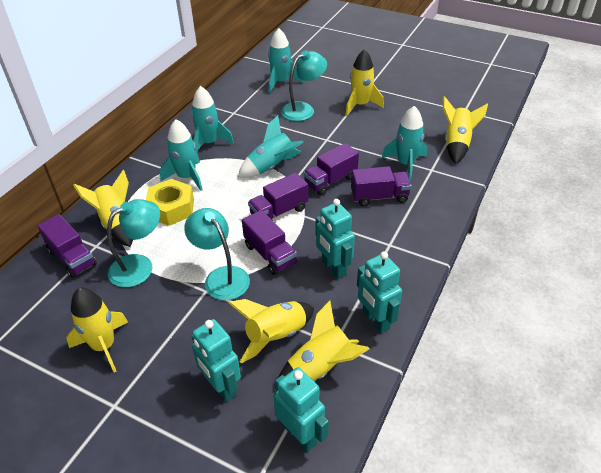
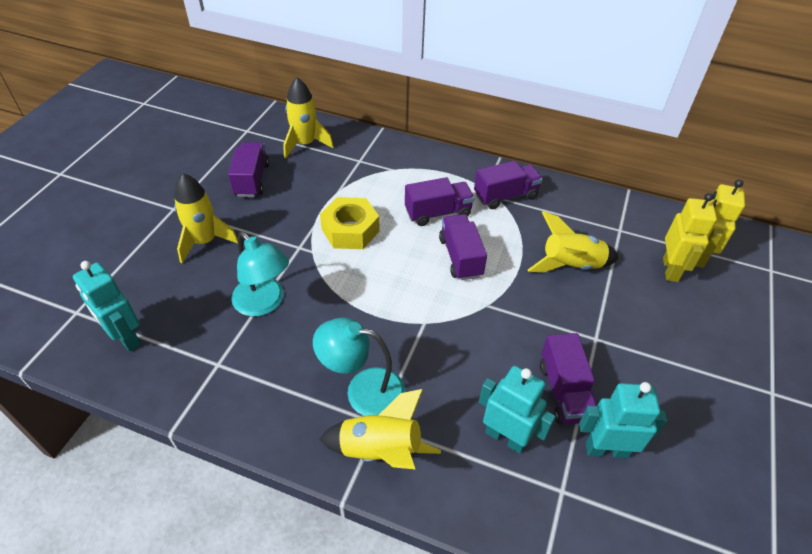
turquoise lamp: [107,199,160,287] [184,208,250,300] [281,50,327,121] = 3 -> [231,231,289,317] [313,318,406,416] = 2
turquoise robot: [192,319,241,402] [274,367,329,452] [316,199,355,279] [357,251,402,333] = 4 -> [73,261,141,352] [479,366,556,454] [579,382,667,458] = 3
turquoise rocket: [160,119,203,191] [191,86,234,152] [238,115,303,178] [268,28,303,93] [382,106,427,181] = 5 -> none = 0
yellow robot: none = 0 -> [663,193,717,282] [696,179,745,268] = 2
yellow rocket: [66,288,128,373] [73,170,133,247] [229,299,314,364] [278,300,369,381] [345,49,384,115] [443,96,488,164] = 6 -> [174,173,238,263] [283,77,334,159] [319,389,441,469] [528,211,619,272] = 4

